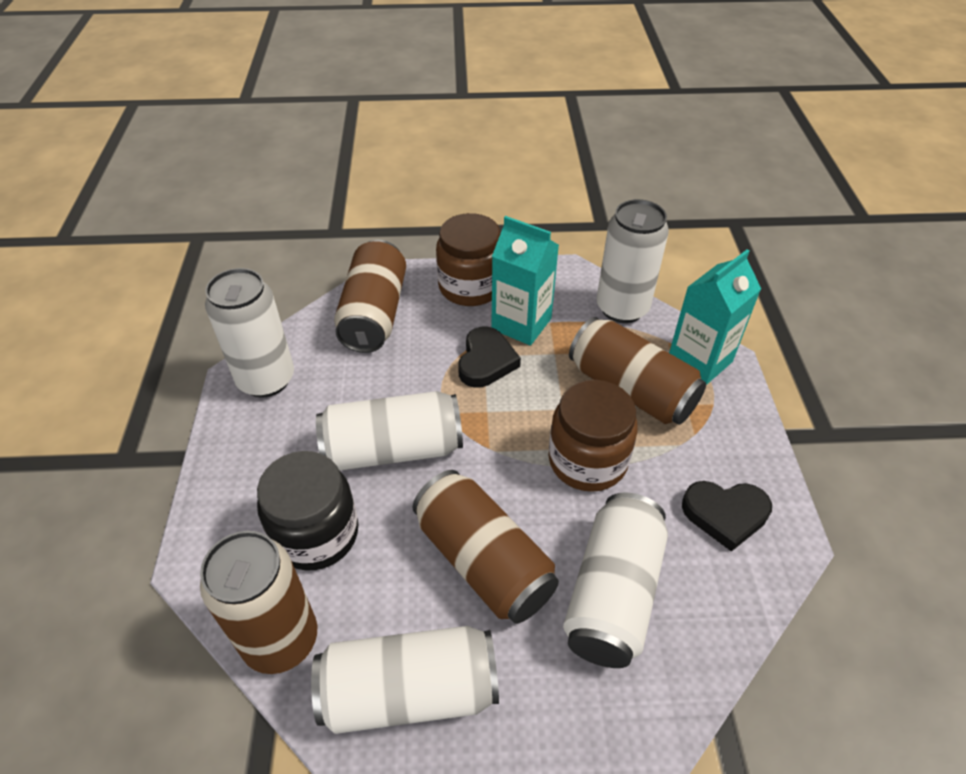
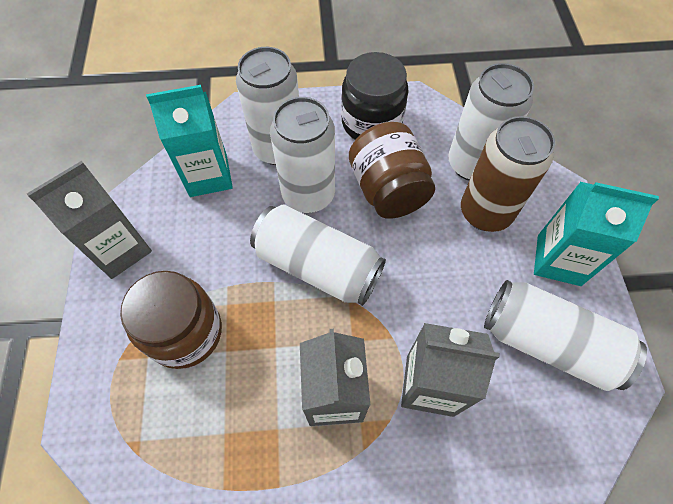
black heart: [458,327,521,388] [682,481,772,552] = 2 -> none = 0
brown can: [200,531,317,674] [334,240,406,353] [412,470,559,624] [569,317,706,425] = 4 -> [461,116,555,232] = 1
grey carton: none = 0 -> [27,161,152,279] [300,329,370,426] [401,323,500,417] = 3

